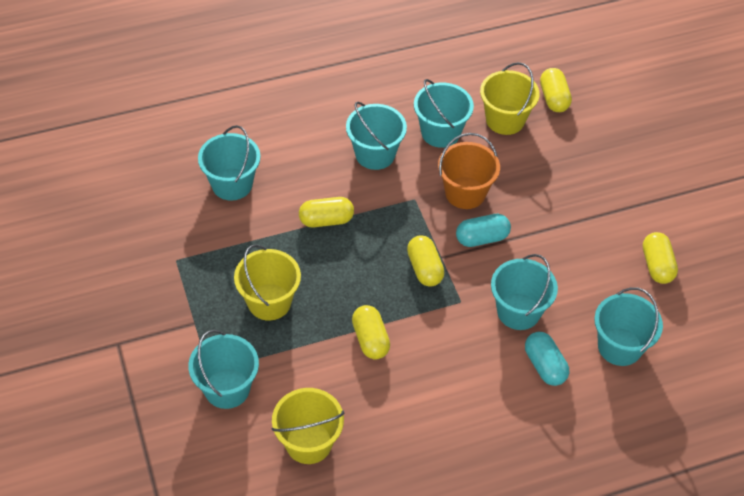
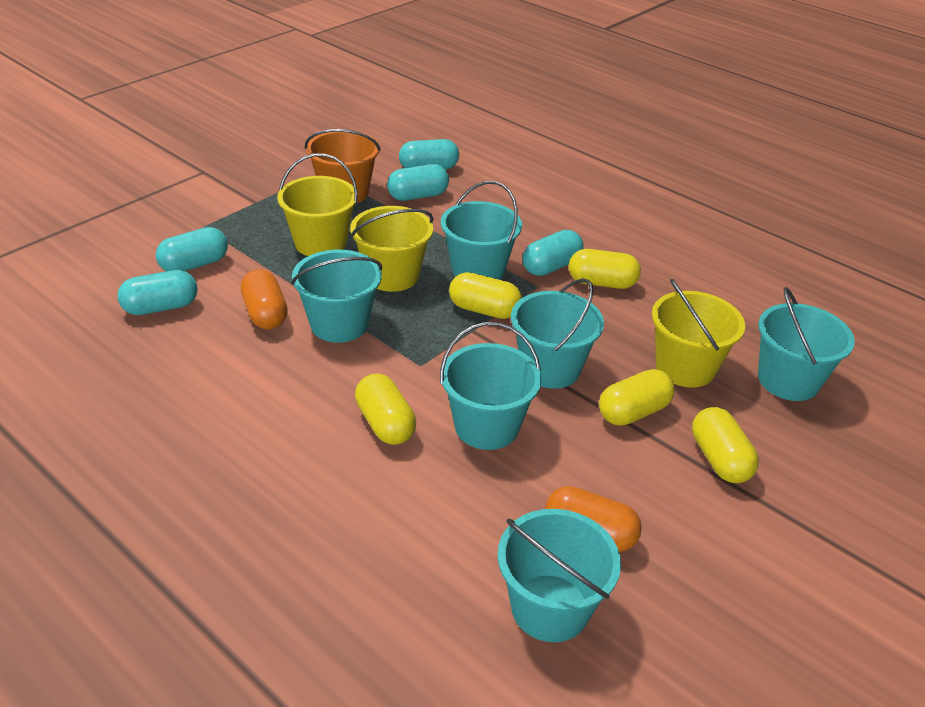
orange capsule: none = 0 -> [241,269,288,330] [545,486,642,552] = 2
turquoise capsule: [456,214,511,247] [525,332,569,386] = 2 -> [118,270,198,315] [156,227,228,271] [387,164,449,201] [399,139,459,170] [523,230,584,276] = 5

